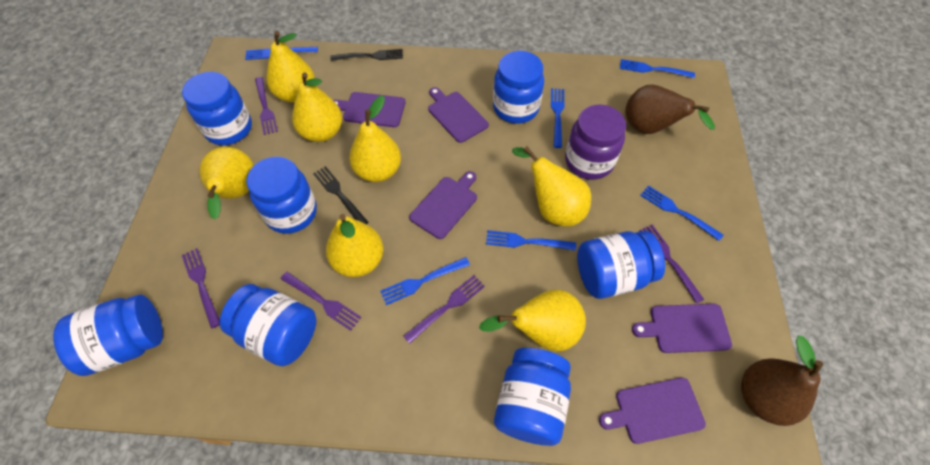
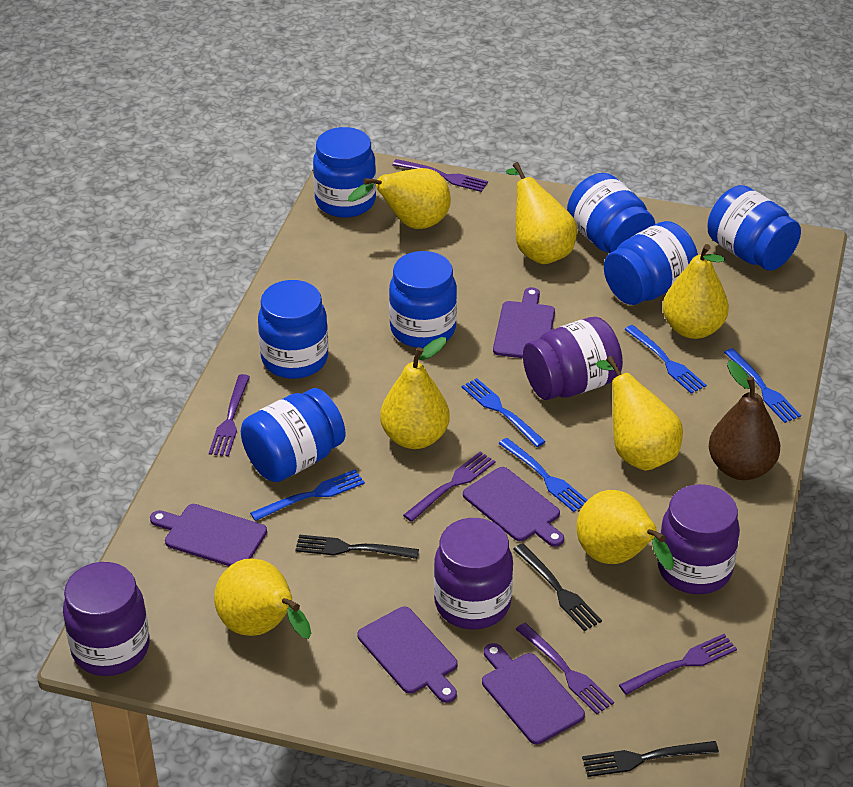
black fork: [313,166,369,225] [330,49,403,61] = 2 -> [295,534,419,559] [513,543,602,631] [582,741,719,777] = 3
blue fork: [245,47,318,60] [380,257,470,305] [486,230,576,251] [551,88,565,148] [620,59,695,78] [640,185,724,241] = 6 -> [250,470,365,521] [462,378,546,447] [499,438,587,512] [624,325,706,394] [724,348,801,423] = 5
brown pear: [625,84,715,134] [741,335,823,426] = 2 -> [709,361,780,480] = 1
purple jar: [565,104,626,180] = 1 -> [63,562,150,676] [434,518,513,630] [523,317,623,400] [657,484,740,594] = 4

